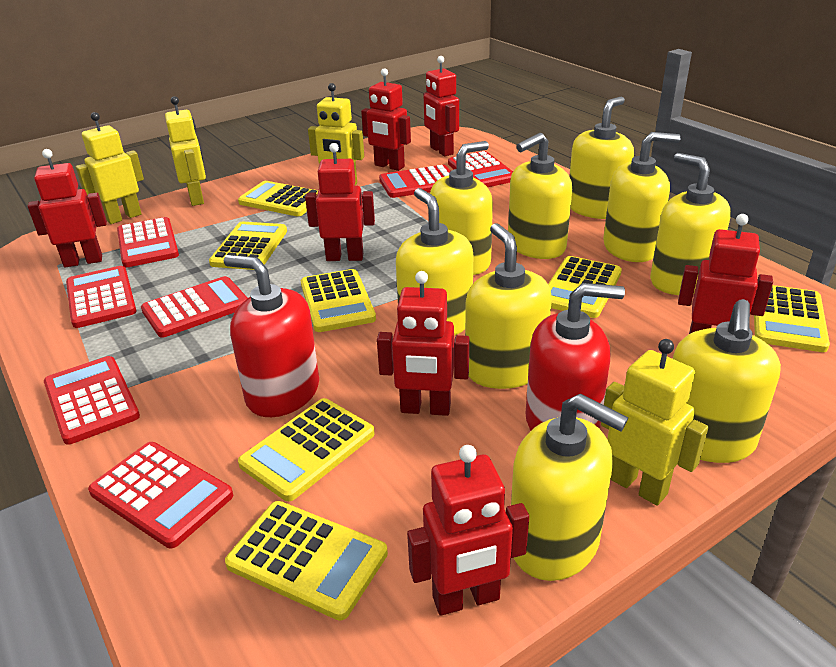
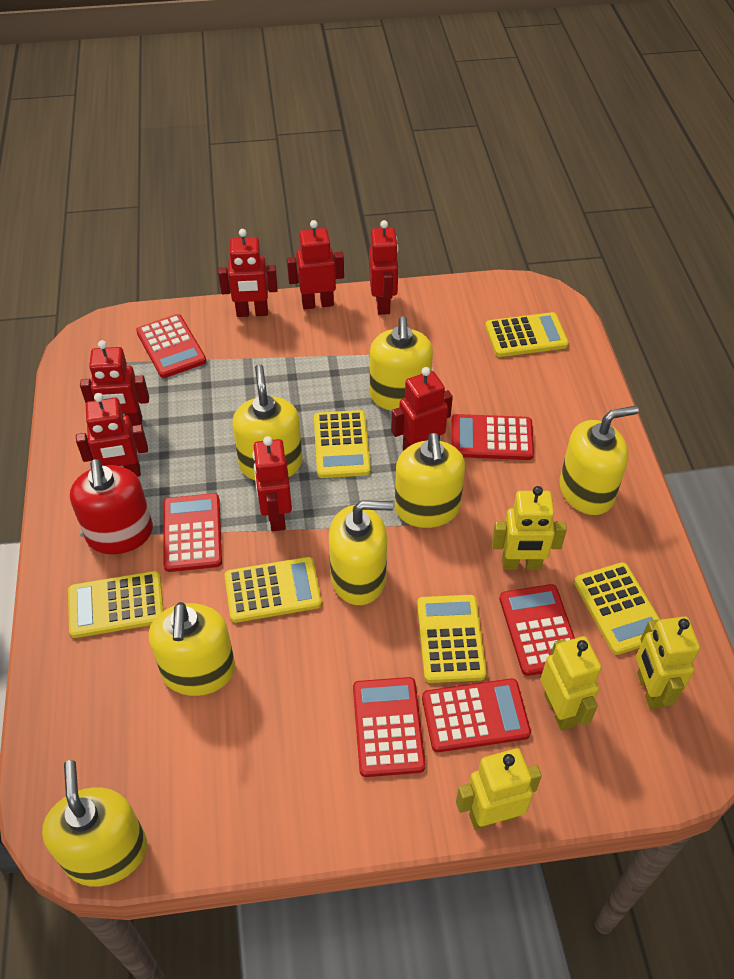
red calculator: [44,356,140,445] [66,266,137,328] [88,442,233,548] [117,217,179,267] [141,276,248,338] [379,165,450,198] [448,151,513,187] = 7 -> [136,314,206,378] [163,493,222,572] [353,677,426,777] [422,678,531,752] [451,414,534,460] [500,584,575,676] = 6
red soap dispenser: [224,255,319,417] [526,283,625,431] = 2 -> [70,459,153,554] = 1
yellow calculator: [209,222,287,270] [225,501,388,621] [238,181,318,216] [238,398,375,501] [301,269,376,332] [548,256,622,318] [754,285,830,352] = 7 -> [68,571,164,638] [224,557,322,623] [314,410,371,478] [417,595,487,683] [485,312,569,357] [574,562,660,655] = 6
yellow soap dispenser: [396,188,473,336] [430,141,493,275] [465,223,552,389] [508,133,572,259] [511,394,628,581] [569,96,634,219] [603,132,681,262] [650,153,731,295] [673,299,781,463] = 9 -> [42,760,147,886] [149,602,235,696] [232,364,302,480] [329,500,393,605] [370,316,433,411] [395,433,465,528] [560,406,638,515] = 7

